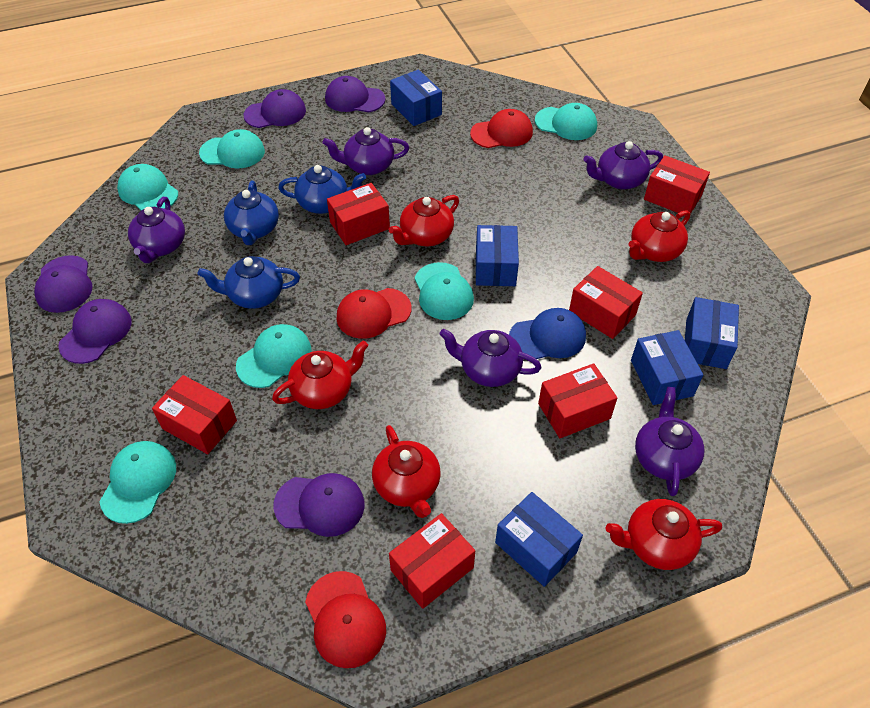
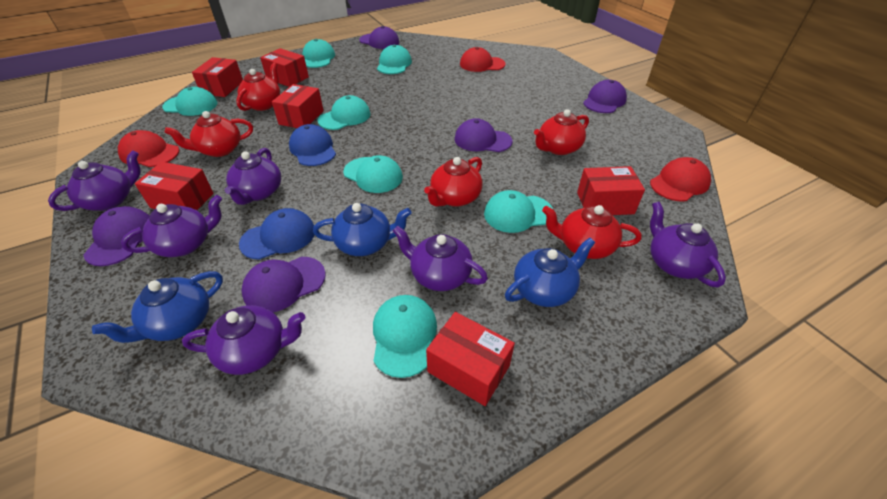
blue box: [390,70,442,126] [476,225,519,286] [495,492,583,587] [631,330,703,405] [685,297,739,369] = 5 -> none = 0
blue cap: [509,308,586,359] = 1 -> [239,208,315,260] [289,124,336,166] = 2
purple teapot: [128,197,185,263] [323,127,409,175] [439,329,541,387] [583,141,663,190] [635,387,704,496] = 5 -> [48,150,141,211] [121,195,222,257] [182,305,305,375] [225,148,281,205] [393,226,488,291] [650,202,726,288] = 6
turquoise cap: [99,441,176,524] [117,164,178,210] [199,129,265,168] [236,324,312,388] [415,262,474,320] [535,103,597,140] = 6 -> [162,87,217,116] [302,39,335,68] [318,95,371,130] [343,155,403,193] [373,295,437,378] [377,45,412,74] [484,190,553,233] = 7

